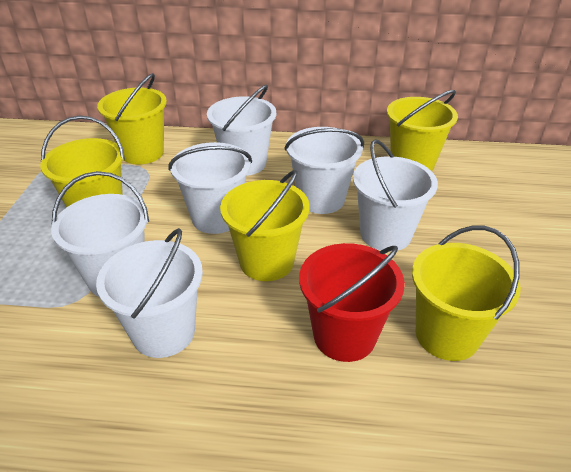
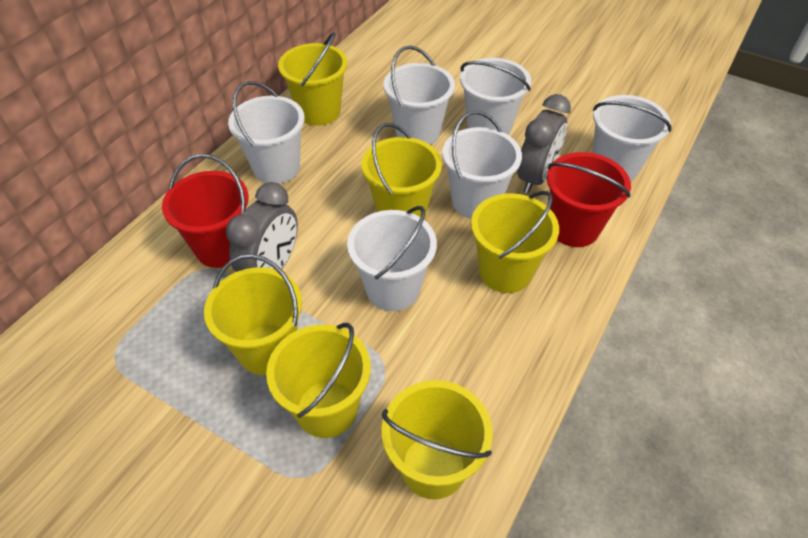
grey clock: none = 0 -> [226,182,298,272] [517,94,571,193] = 2
red bucket: [299,243,405,362] = 1 -> [162,154,249,268] [547,152,631,247] = 2
yellow bucket: [40,116,125,208] [97,73,167,164] [220,170,310,281] [387,90,458,171] [412,226,521,361] = 5 -> [204,254,302,375] [266,323,371,438] [278,32,348,126] [361,123,442,219] [381,380,493,499] [471,191,559,293] = 6

